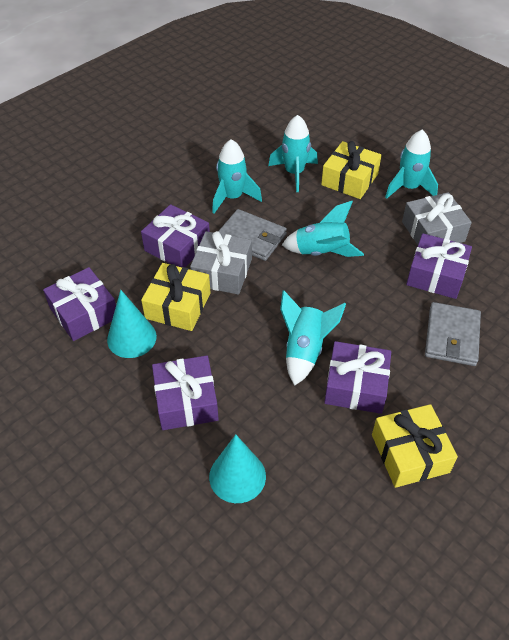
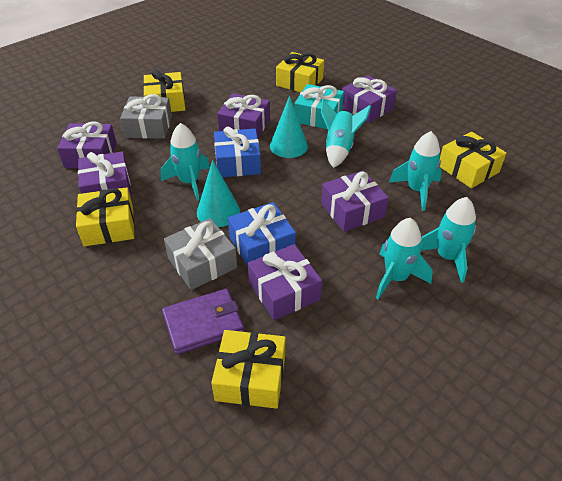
blue gift: none = 0 -> [214,126,261,177] [228,202,296,267] = 2
grey wallet: [219,209,287,261] [425,302,481,366] = 2 -> none = 0
purple gift: [43,267,116,341] [141,204,210,267] [152,355,219,430] [324,341,391,414] [406,233,472,299] = 5 -> [57,122,117,168] [78,151,132,199] [217,93,270,138] [248,244,322,320] [321,171,389,232] [342,75,397,123] = 6
purple wallet: none = 0 -> [162,289,244,355] = 1
turquoise gift: none = 0 -> [294,84,344,129] = 1
yellow gift: [141,263,211,331] [321,141,382,199] [372,404,458,488] = 3 -> [76,187,134,246] [143,69,185,112] [211,330,286,409] [276,52,324,92] [439,132,506,188] = 5

